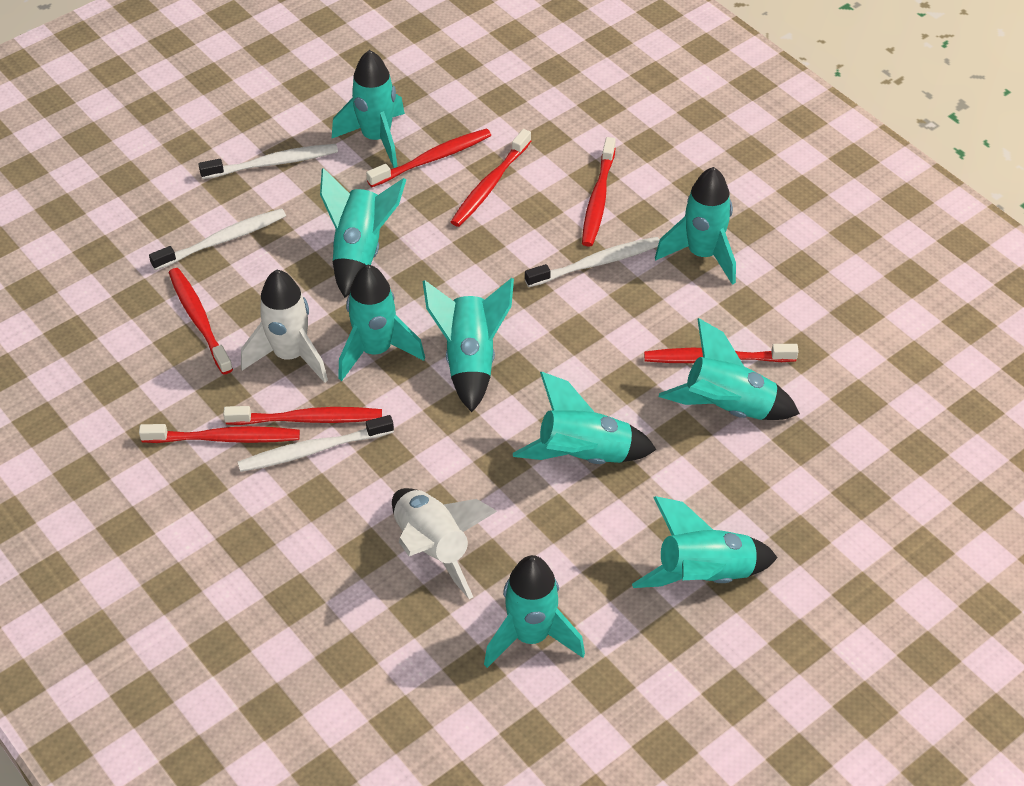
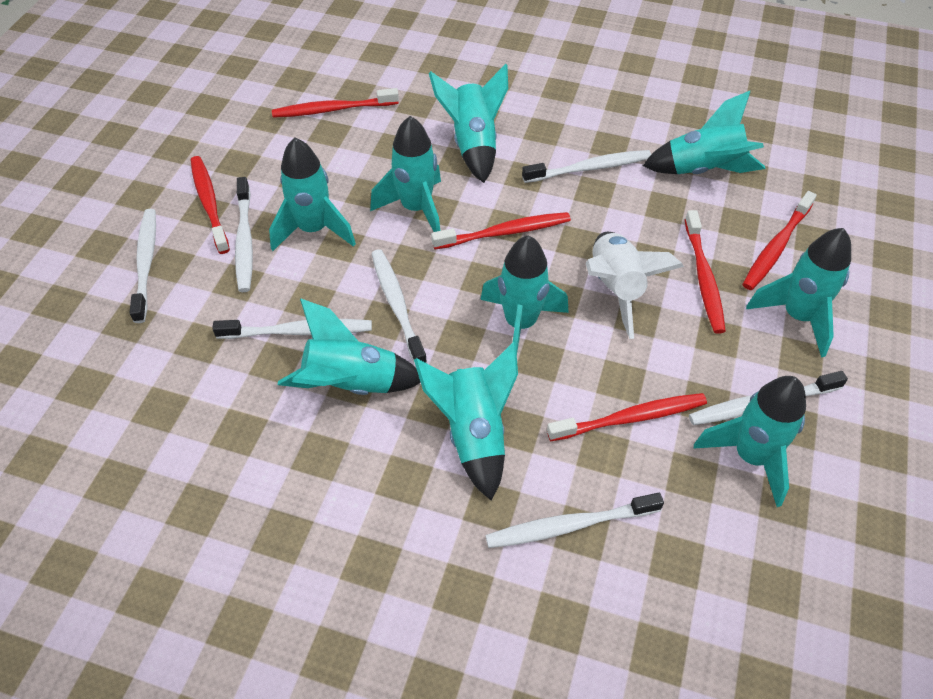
red toothbrush: [139,424,300,443] [169,268,233,375] [223,406,382,425] [366,128,491,187] [451,129,531,227] [582,137,616,247] [644,344,799,363] = 7 -> [191,156,230,254] [272,88,399,118] [431,212,571,250] [547,393,707,441] [685,210,726,334] [742,191,817,290] = 6
white rocket: [241,270,328,383] [392,488,497,599] = 2 -> [586,232,684,339] = 1
white toothbrush: [149,208,286,270] [198,144,338,179] [238,415,394,472] [525,237,660,287] = 4 -> [129,209,156,323] [212,319,372,339] [235,177,253,292] [371,249,427,366] [485,493,664,548] [522,150,651,183] [689,371,848,425] = 7

